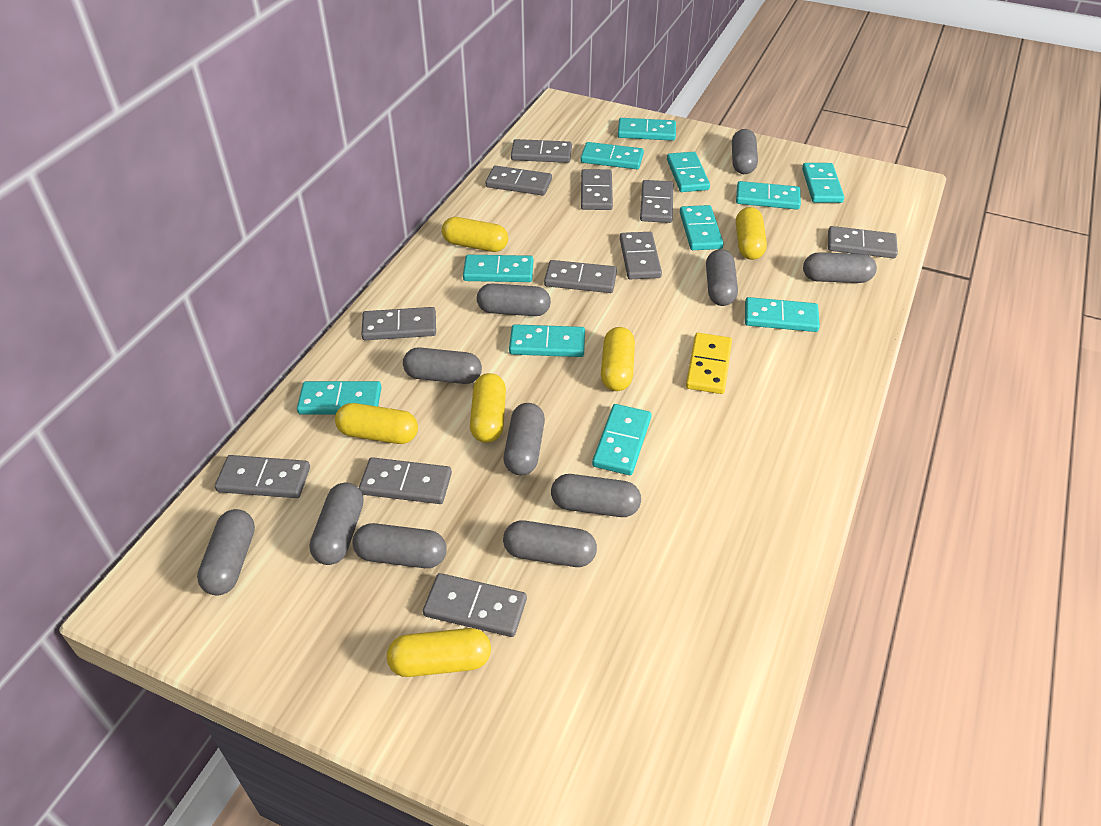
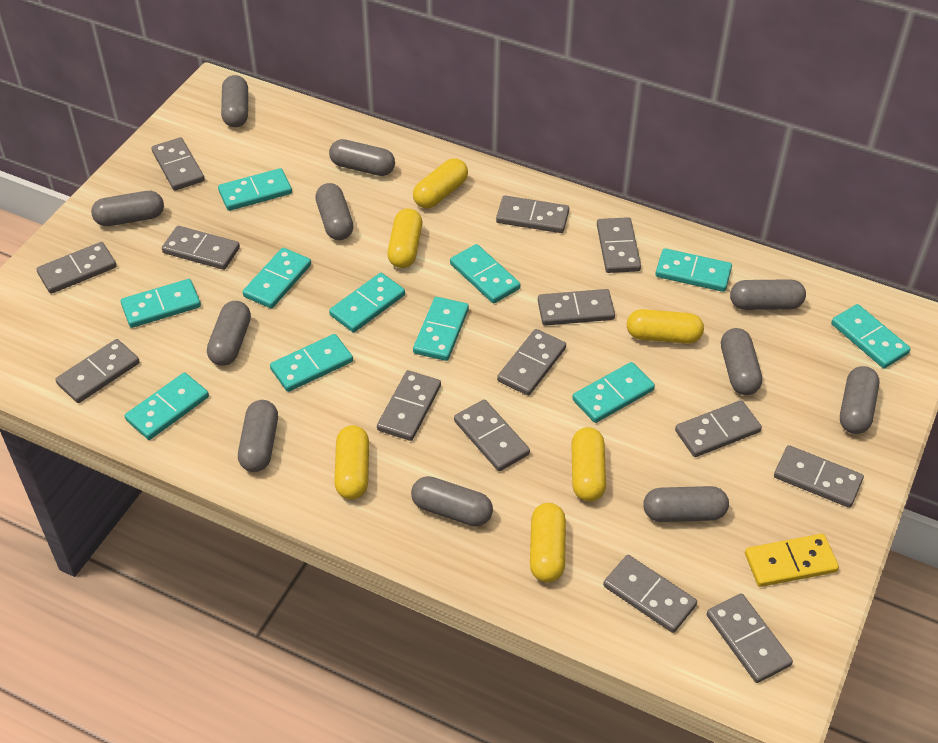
grey domino: [215,455,310,498] [359,457,452,504] [361,307,436,340] [423,573,527,637] [485,166,552,196] [511,139,572,163] [544,260,617,293] [581,169,613,210] [620,232,662,279] [640,180,673,223] [828,226,898,258] = 11 -> [36,242,117,294] [55,339,140,403] [152,137,205,191] [162,226,240,270] [377,370,441,441] [454,399,530,471] [496,196,569,233] [497,329,566,396] [538,289,615,326] [597,217,641,273] [603,555,697,633] [675,400,762,457] [707,594,793,683] [774,445,864,508] = 14

